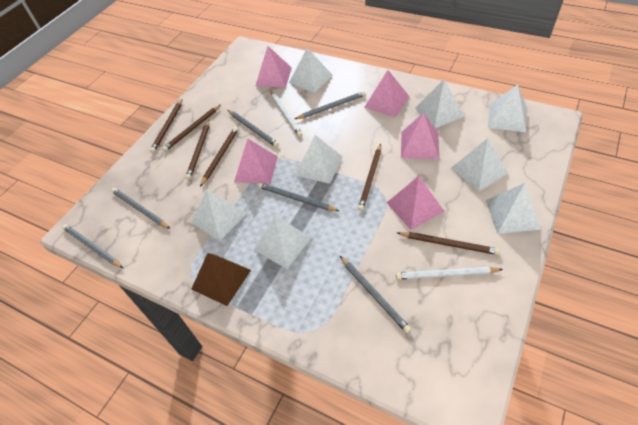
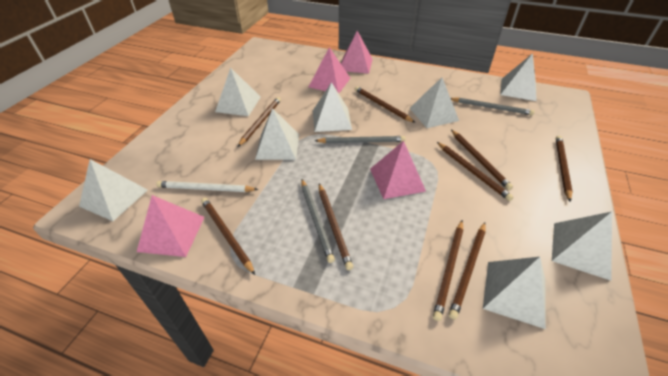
brown pencil: [150,99,183,153] [162,105,220,152] [186,120,210,180] [200,127,238,187] [358,144,381,211] [397,232,500,255] = 6 -> [201,198,255,275] [238,97,281,147] [319,183,353,270] [355,86,416,123] [433,220,463,321] [437,142,513,201] [449,222,486,320] [451,130,513,190] [556,136,573,202] = 9
brown pyramid: [191,253,251,306] = 1 -> none = 0
grey pencil: [62,224,123,268] [111,188,170,229] [228,110,279,147] [258,183,339,211] [295,91,366,119] [340,256,411,333] = 6 -> [301,179,335,263] [315,136,406,143] [451,97,535,115] = 3
pink pyramid: [234,138,278,184] [255,46,292,87] [364,70,410,117] [386,176,444,230] [401,113,439,159] = 5 -> [137,195,205,257] [309,47,350,93] [341,31,373,74] [370,141,426,199] = 4
white pencil: [270,90,302,137] [396,267,503,280] = 2 -> [156,181,259,192] = 1

